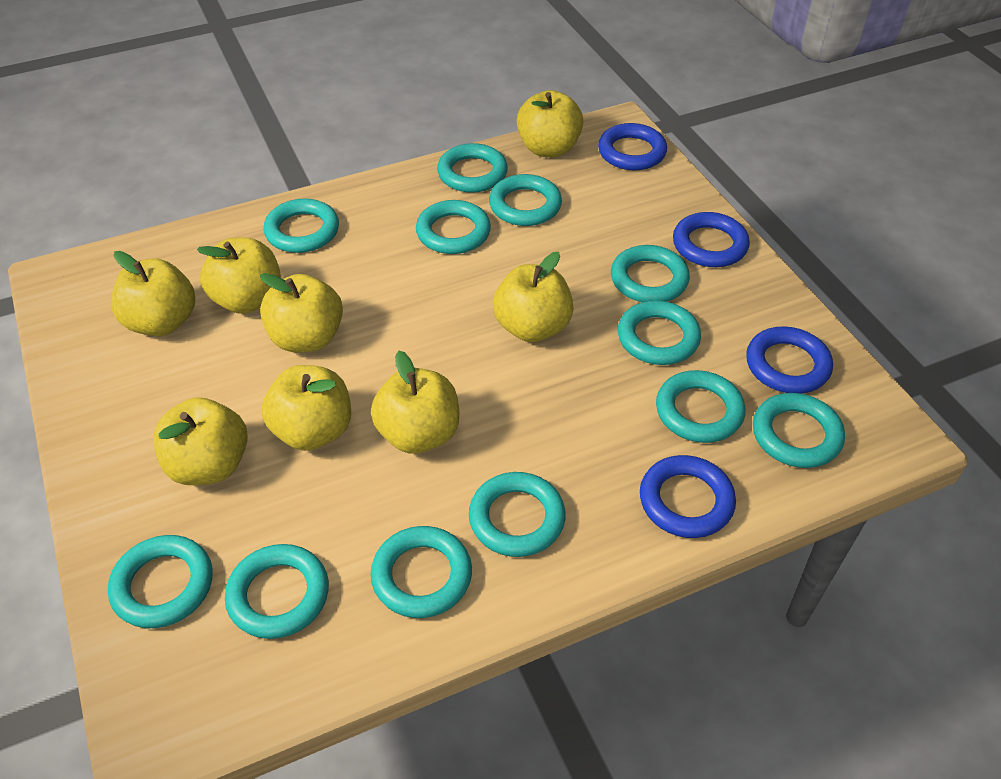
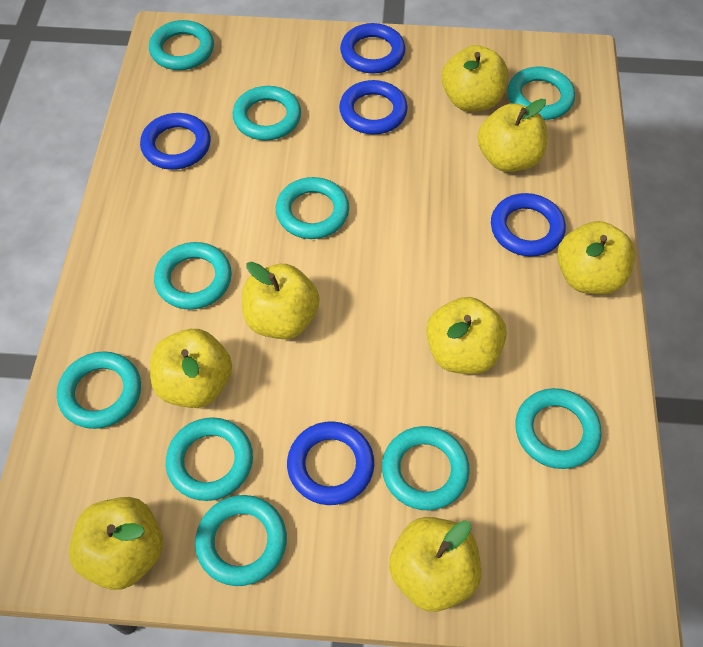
blue ring: [598,123,667,170] [640,455,736,538] [673,212,750,267] [746,326,833,394] = 4 -> [140,113,211,170] [287,421,374,505] [339,80,408,135] [340,23,405,74] [491,193,566,257] = 5
turquoise ring: [108,535,213,628] [225,544,329,639] [263,199,339,253] [371,526,472,618] [416,200,491,254] [437,143,508,193] [469,472,566,557] [489,174,562,226] [611,245,690,302] [618,301,701,365] [656,370,745,443] [753,393,845,468] = 12 -> [57,351,141,429] [149,20,214,70] [154,242,232,310] [166,417,253,501] [195,495,287,586] [233,86,301,140] [276,177,349,239] [382,426,470,510] [507,67,575,120] [515,388,602,469] = 10

